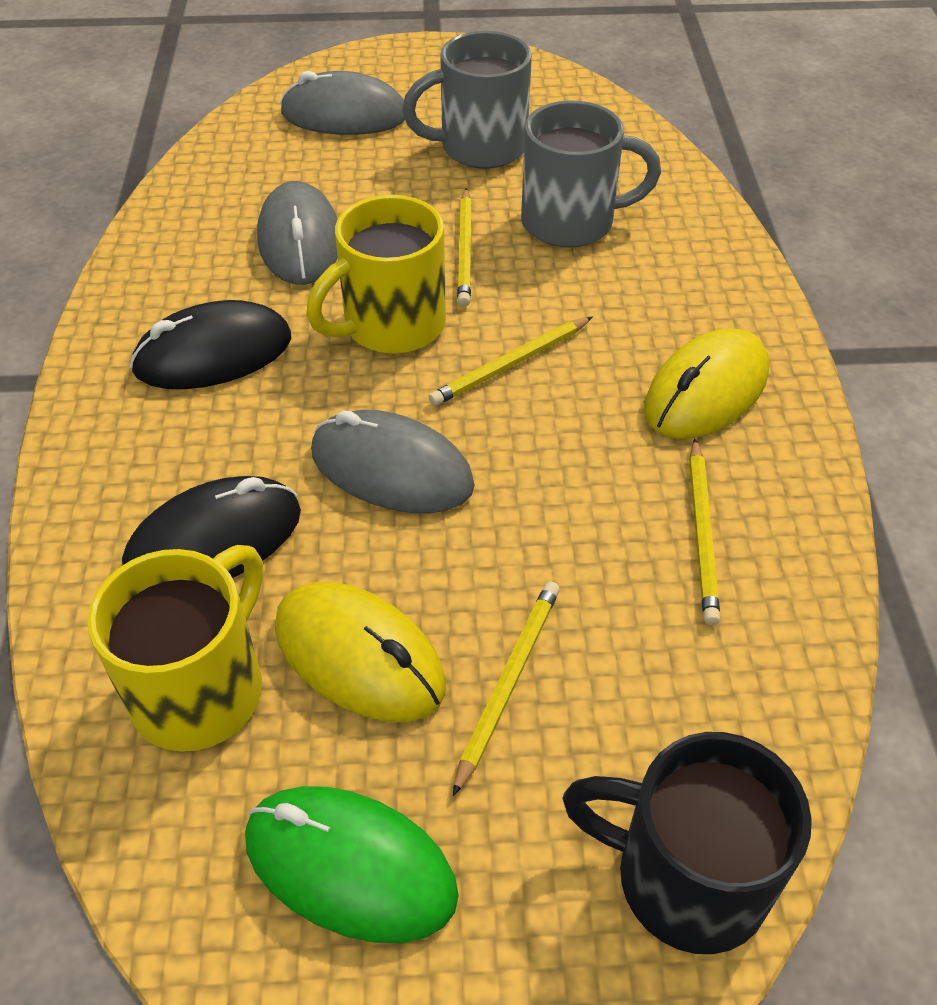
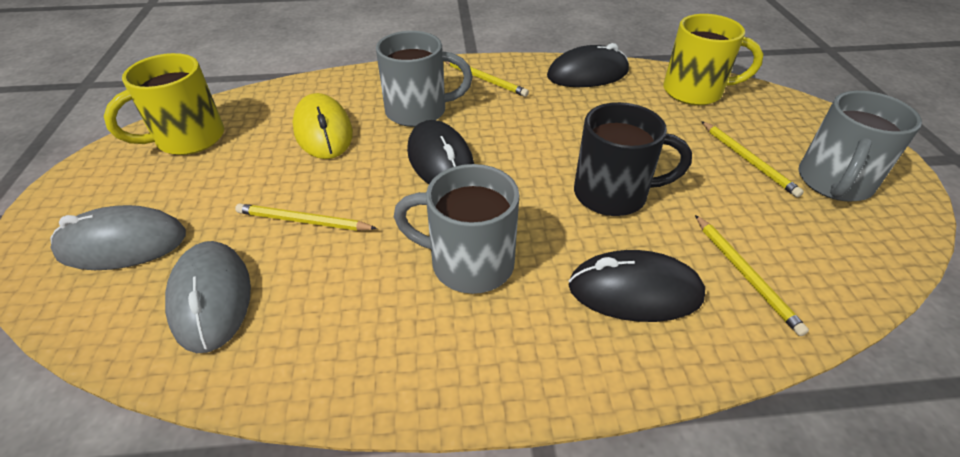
black mouse: [122,476,301,578] [130,300,291,389] = 2 -> [407,120,474,184] [547,43,629,87] [568,250,705,322] = 3
green mouse: [245,786,459,943] = 1 -> none = 0
grey mouse: [257,181,338,285] [280,71,405,135] [311,410,475,513] = 3 -> [50,205,186,270] [165,241,251,353] = 2
grey mug: [402,31,532,169] [521,100,661,248] = 2 -> [376,31,473,127] [394,164,519,294] [799,91,922,201] = 3
yellow mouse: [275,582,446,722] [644,328,769,439] = 2 -> [293,93,353,159] = 1

